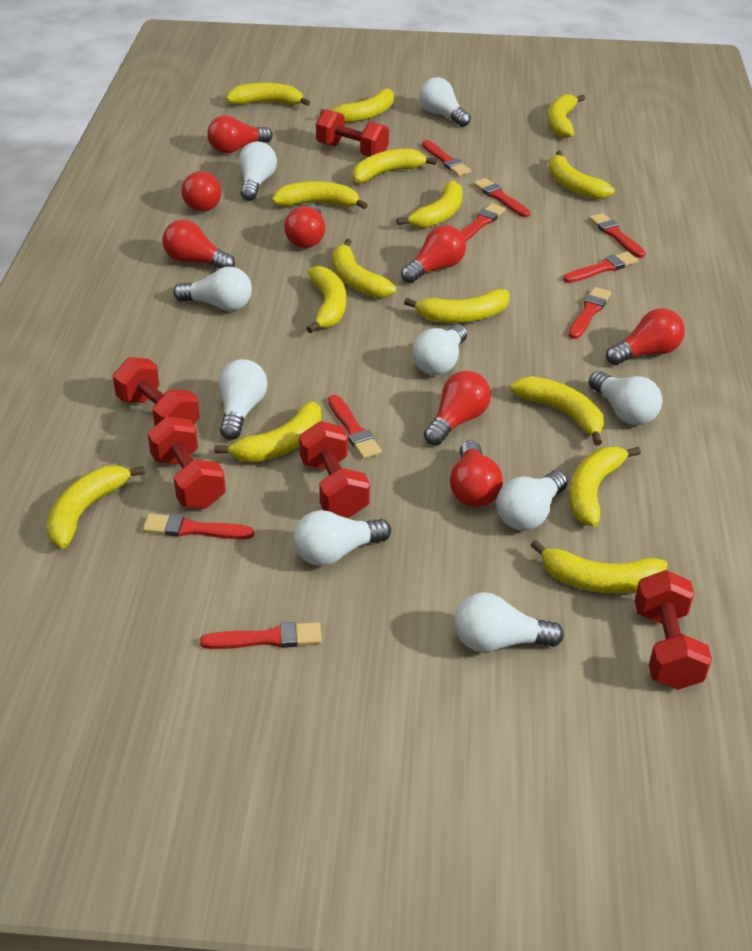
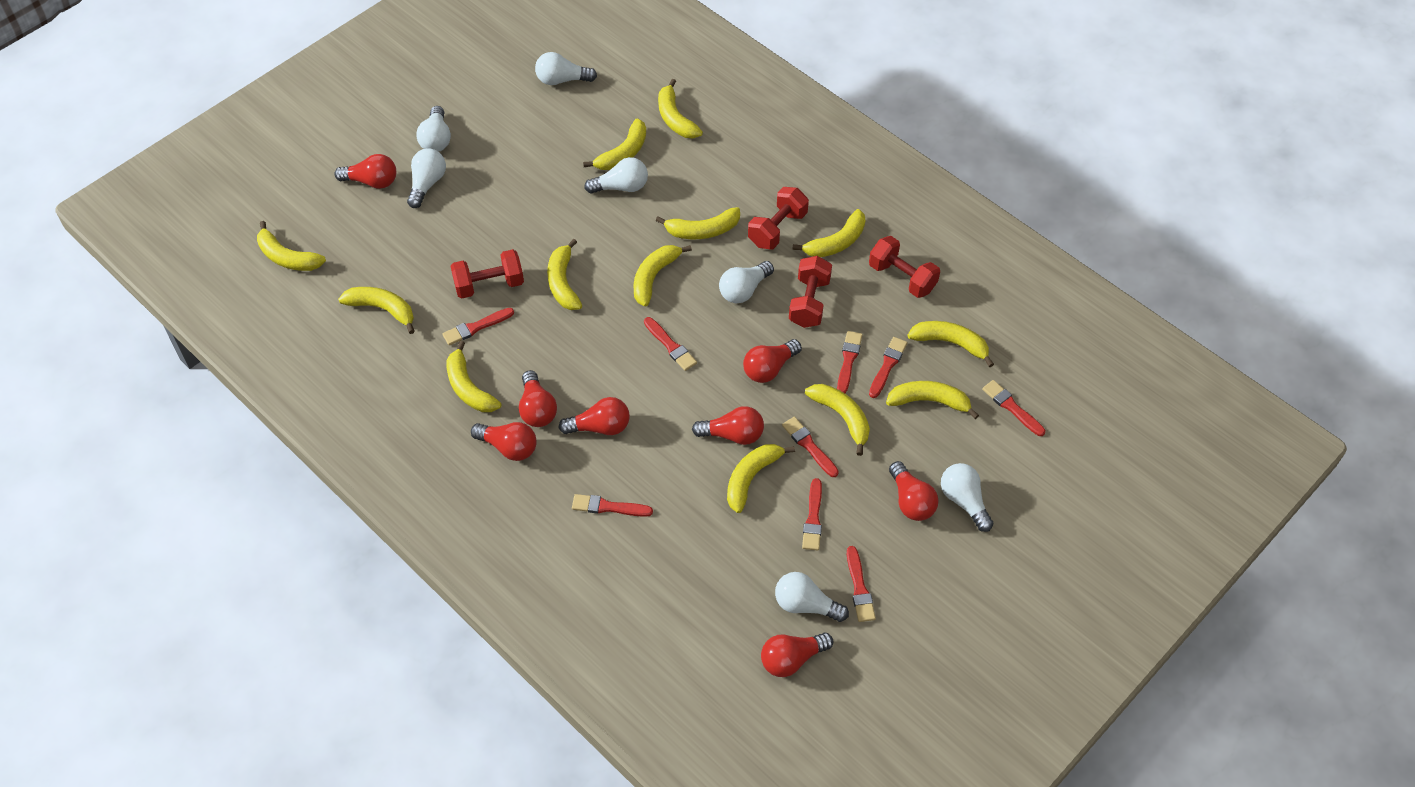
red dumbbell: [113,357,200,426] [147,416,226,509] [299,421,370,518] [316,109,389,157] [635,570,712,690] = 5 -> [451,249,524,299] [748,187,809,249] [789,256,832,328] [869,236,940,298] = 4
white light bulb: [173,267,252,311] [219,359,267,440] [239,141,277,201] [294,510,391,566] [412,324,467,375] [419,77,471,127] [454,592,564,652] [497,471,568,530] [589,371,662,425] = 9 -> [407,148,446,208] [416,106,451,152] [535,52,597,85] [584,157,648,194] [719,261,774,303] [775,572,849,622] [941,463,994,532] = 7
yellow banana: [47,465,145,549] [214,401,321,462] [226,83,310,106] [272,181,368,209] [306,266,346,333] [320,88,394,123] [333,239,396,298] [352,149,437,183] [397,180,462,228] [404,289,510,323] [510,376,604,446] [530,540,668,594] [548,94,585,138] [549,151,615,200] [569,447,641,527] = 15 -> [257,221,326,271] [338,287,415,334] [447,341,501,412] [547,239,582,310] [583,118,646,170] [634,245,692,307] [656,207,740,239] [658,79,703,138] [727,444,795,513] [792,209,866,257] [805,384,870,456] [886,381,979,419] [907,321,994,367] = 13

